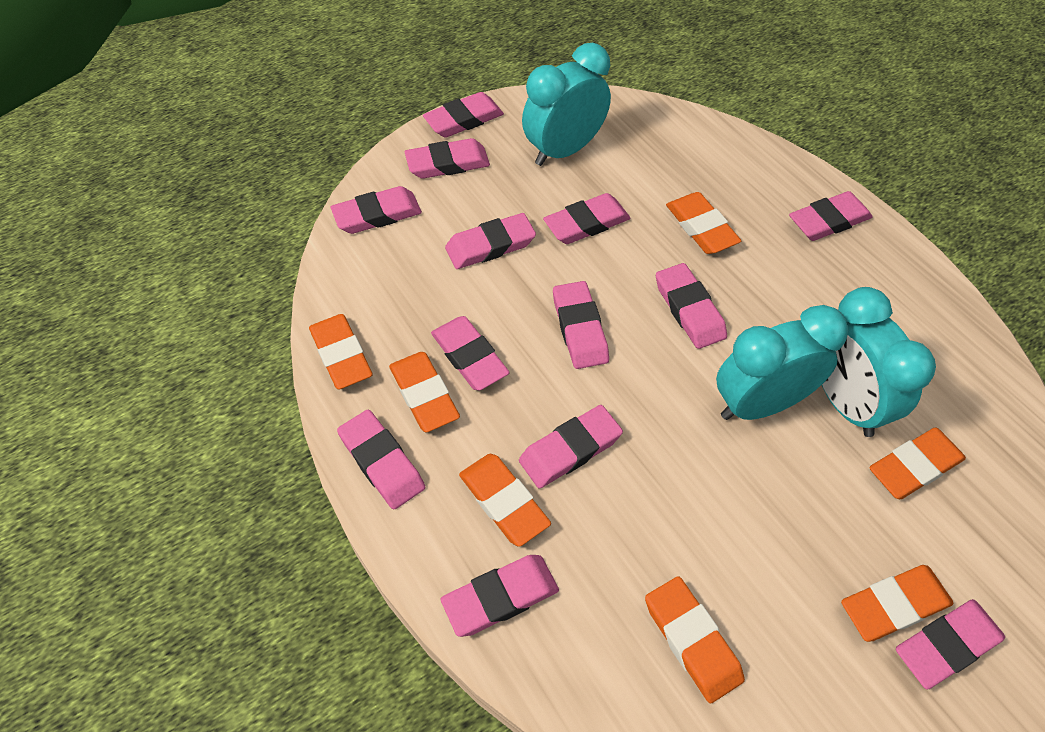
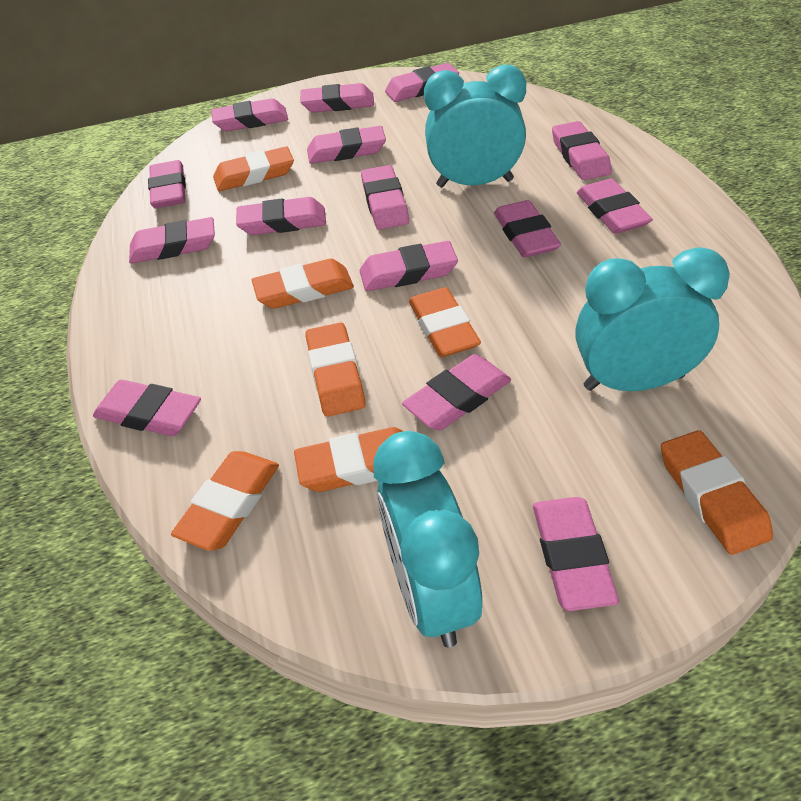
pink eraser: [331,186,422,234] [337,410,425,509] [405,138,490,179] [423,92,504,138] [431,316,510,391] [441,555,559,637] [445,213,536,269] [519,405,623,488] [543,193,630,244] [553,281,609,369] [656,263,727,349] [789,191,872,241] [896,599,1005,690] = 13 -> [93,380,201,436] [129,217,215,264] [148,160,186,208] [211,98,288,131] [236,197,326,235] [300,83,374,113] [307,126,386,164] [360,241,458,291] [361,165,409,229] [385,63,459,102] [402,354,511,430] [494,200,561,258] [533,497,619,611] [552,121,612,180] [577,178,653,234] = 15

